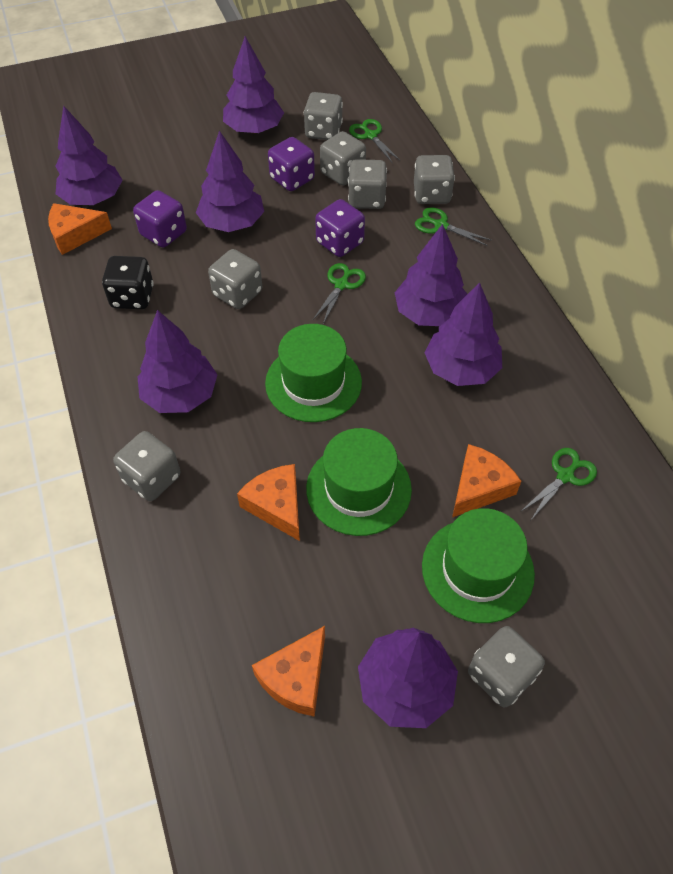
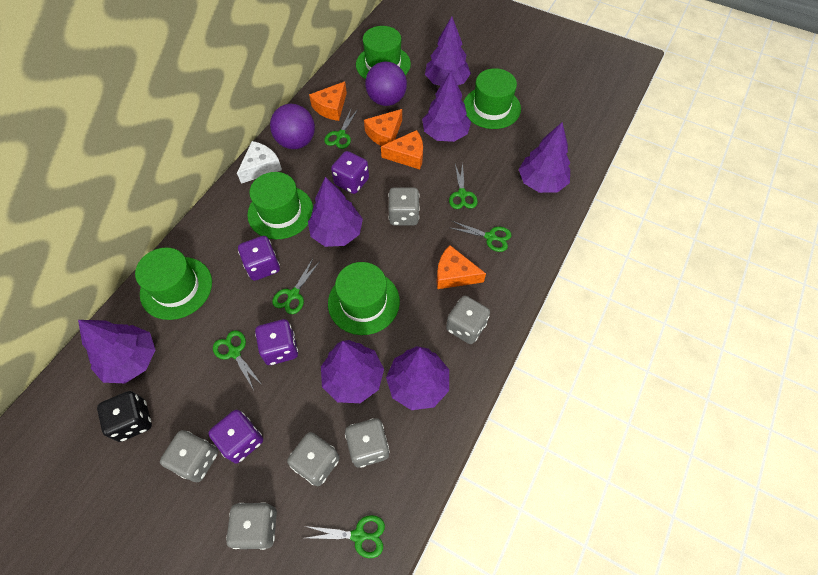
green hat: [265,324,362,422] [306,428,412,536] [422,508,535,623] = 3 -> [135,247,212,320] [247,172,313,239] [328,262,400,335] [356,26,411,79] [463,68,521,129] = 5
green scissors: [313,263,366,324] [349,119,401,162] [415,207,492,246] [520,448,597,520] = 4 -> [213,330,263,390] [272,259,320,314] [305,515,385,558] [324,109,358,149] [449,163,478,209] [451,221,512,252] = 6
grey dice: [113,431,181,501] [208,249,262,309] [304,92,343,140] [320,131,366,186] [348,159,387,209] [414,155,455,204] [468,626,545,707] = 7 -> [160,430,218,482] [226,502,277,550] [287,432,340,486] [345,418,390,468] [388,187,420,226] [446,296,490,344] = 6
purple ball: none = 0 -> [270,104,315,149] [365,61,407,106] = 2
purple dice: [133,190,187,248] [268,137,315,191] [315,199,365,257] = 3 -> [208,410,263,463] [238,236,280,281] [255,319,298,365] [331,151,369,194] = 4
white cheese: none = 0 -> [237,141,282,184] = 1

